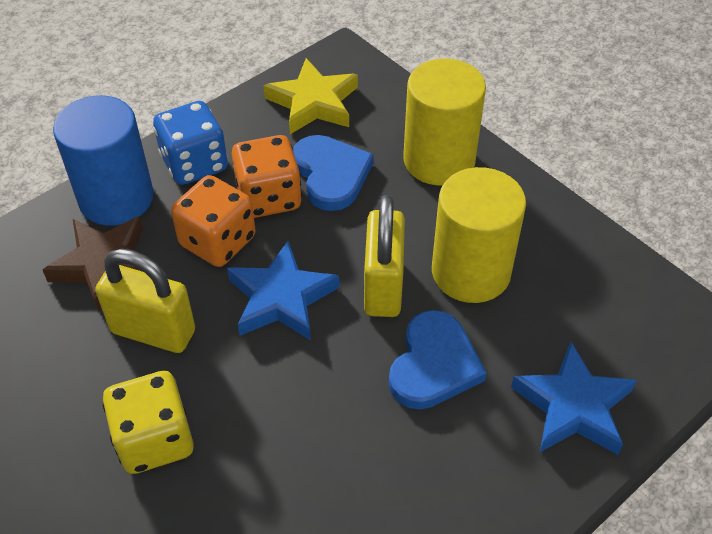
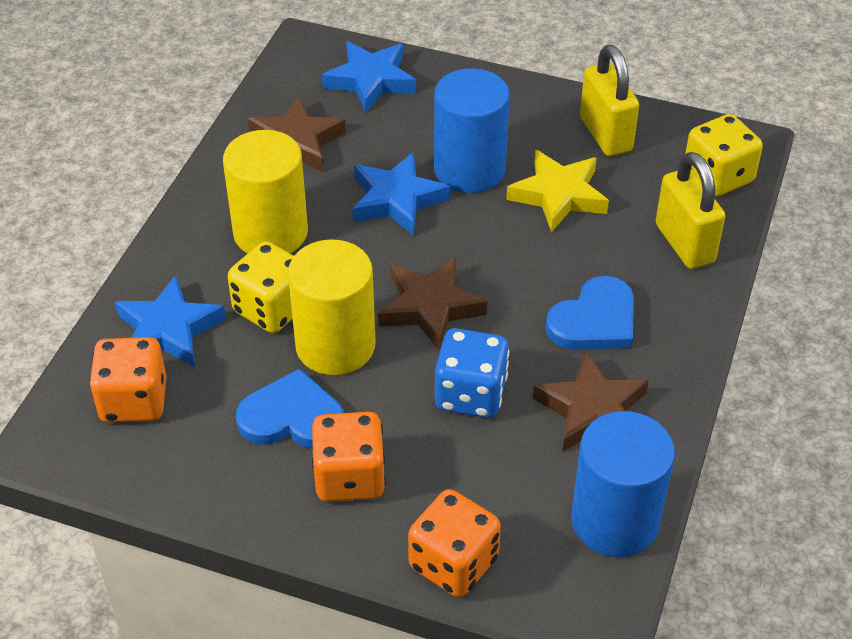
blue cylinder: [53,95,154,226] = 1 -> [434,68,510,193] [571,411,675,557] = 2
blue star: [227,241,339,341] [511,341,637,455] = 2 -> [115,275,226,368] [322,41,416,112] [352,152,451,236] = 3
brown star: [43,216,143,312] = 1 -> [248,97,346,172] [378,258,487,350] [533,352,649,451] = 3
orange dice: [171,175,256,267] [232,135,302,218] = 2 -> [89,337,167,423] [312,412,386,502] [408,489,501,597] = 3
yellow dice: [103,371,194,474] = 1 -> [227,241,294,333] [685,114,763,197] = 2

